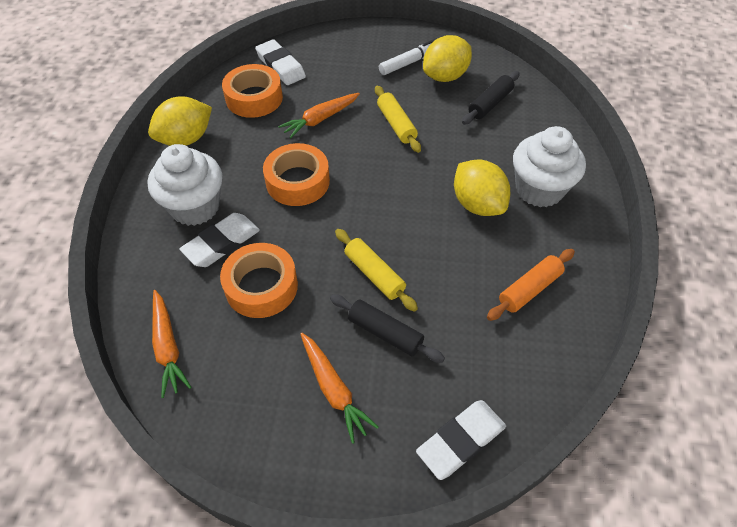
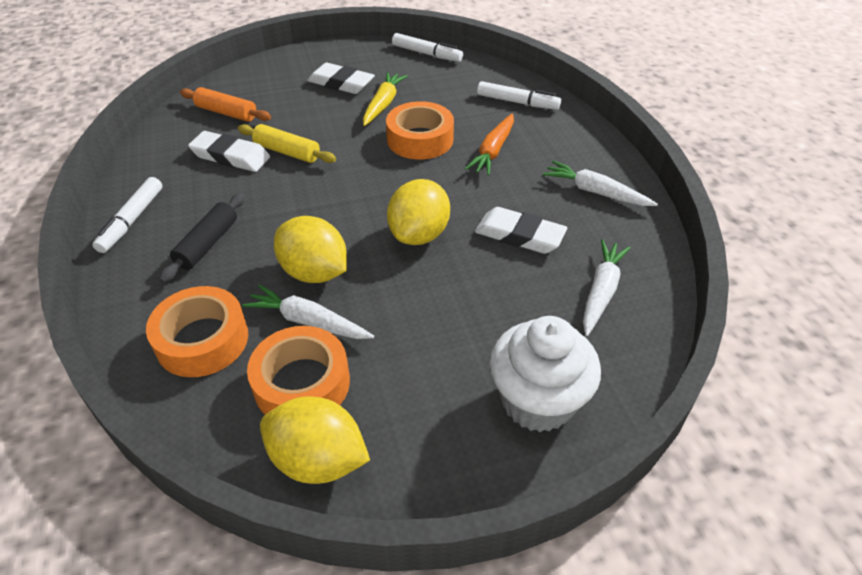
black rolling pin: [330,294,445,363] [462,71,520,125] = 2 -> [159,193,245,283] = 1
orange carrot: [152,290,191,398] [278,93,360,139] [301,333,378,444] = 3 -> [465,114,514,175] = 1
white carrot: none = 0 -> [242,284,374,339] [543,161,658,206] [583,239,631,336] = 3
white cupcake: [147,144,222,226] [513,126,586,207] = 2 -> [490,316,601,432] = 1
white marker: [379,38,436,75] = 1 -> [92,177,162,253] [392,33,463,62] [477,81,561,110] = 3
yellow carrot: none = 0 -> [363,72,407,126] = 1
yellow rolling pin: [335,229,418,312] [375,86,421,153] = 2 -> [238,124,336,163] = 1

